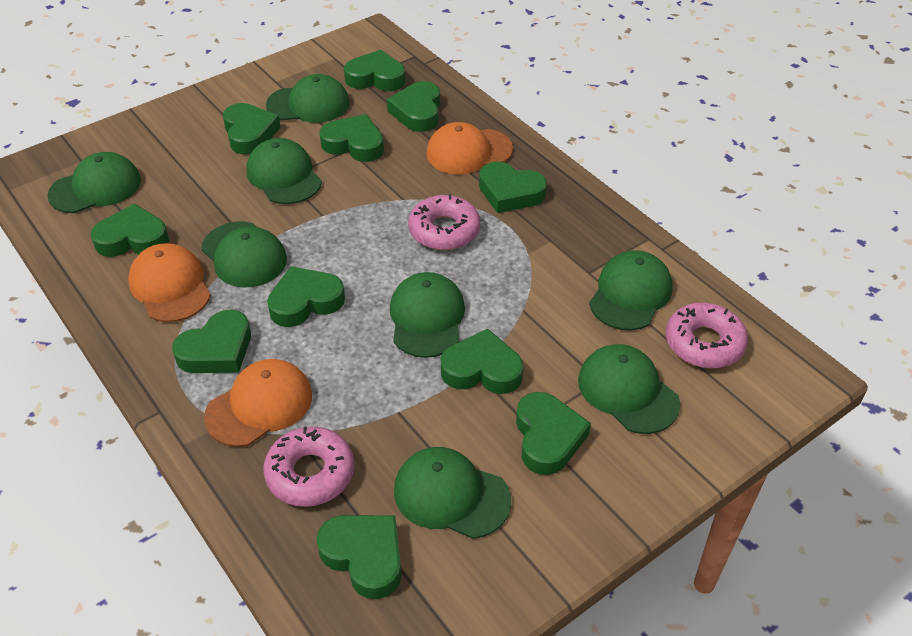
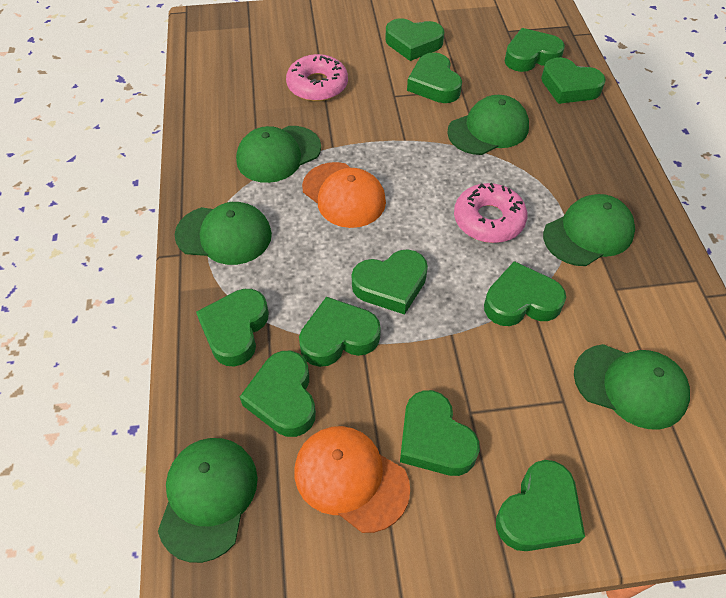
green cap: [47,152,141,213] [201,222,287,287] [247,138,322,204] [266,74,350,123] [390,272,465,358] [394,447,511,539] [578,344,680,434] [589,250,673,330] = 8 -> [158,438,258,563] [174,202,272,265] [236,126,321,183] [447,95,529,155] [543,194,635,266] [574,344,690,429] = 6
orange cap: [128,243,211,322] [204,359,312,447] [426,122,513,174] = 3 -> [295,426,410,533] [302,162,386,228] = 2
pink donut: [263,426,354,507] [408,194,480,250] [666,303,748,369] = 3 -> [286,54,348,101] [454,183,527,243] = 2

